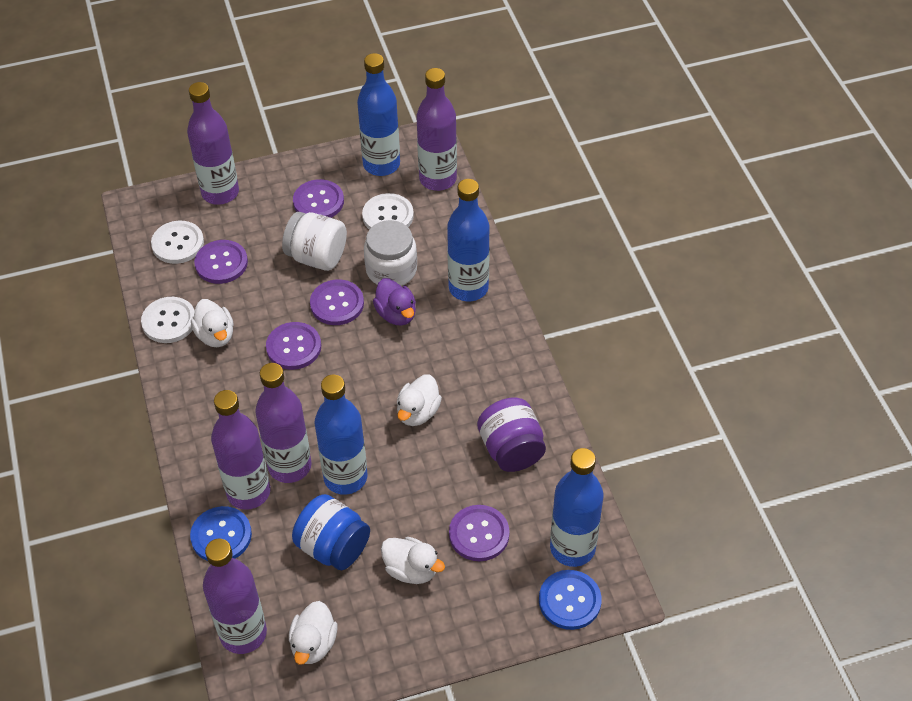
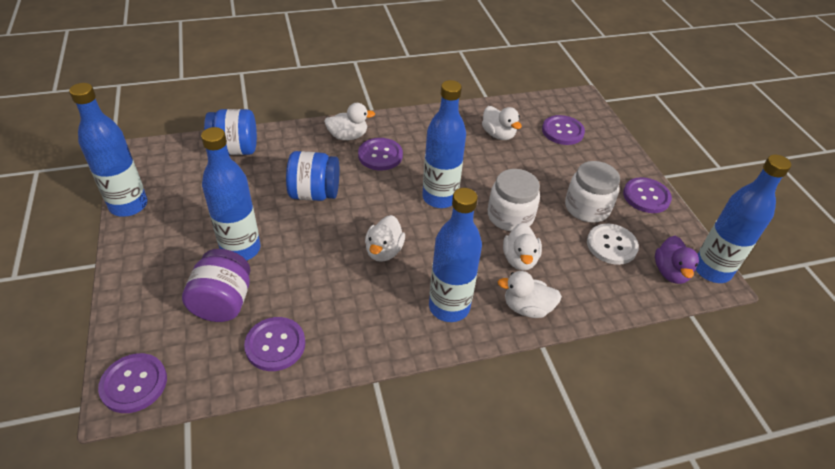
blue bottle: [314,375,368,495] [357,53,400,176] [447,179,490,301] [550,448,603,567] = 4 -> [69,83,148,217] [201,127,260,261] [422,80,466,208] [429,188,482,322] [696,155,791,283] = 5
blue button: [190,506,252,561] [539,570,602,630] = 2 -> none = 0
blue jar: [292,494,370,570] = 1 -> [204,109,257,155] [286,151,339,201] = 2
purple bottle: [187,82,239,205] [203,538,267,654] [211,390,270,510] [255,363,312,483] [417,68,457,191] = 5 -> none = 0
white button: [141,297,195,343] [151,221,204,264] [362,193,414,230] = 3 -> [587,223,639,265] = 1
white duck: [191,299,234,347] [289,601,337,665] [381,537,445,584] [397,374,442,426] = 4 -> [324,103,375,140] [365,215,405,262] [482,106,522,140] [498,271,562,318] [503,223,542,271] = 5

